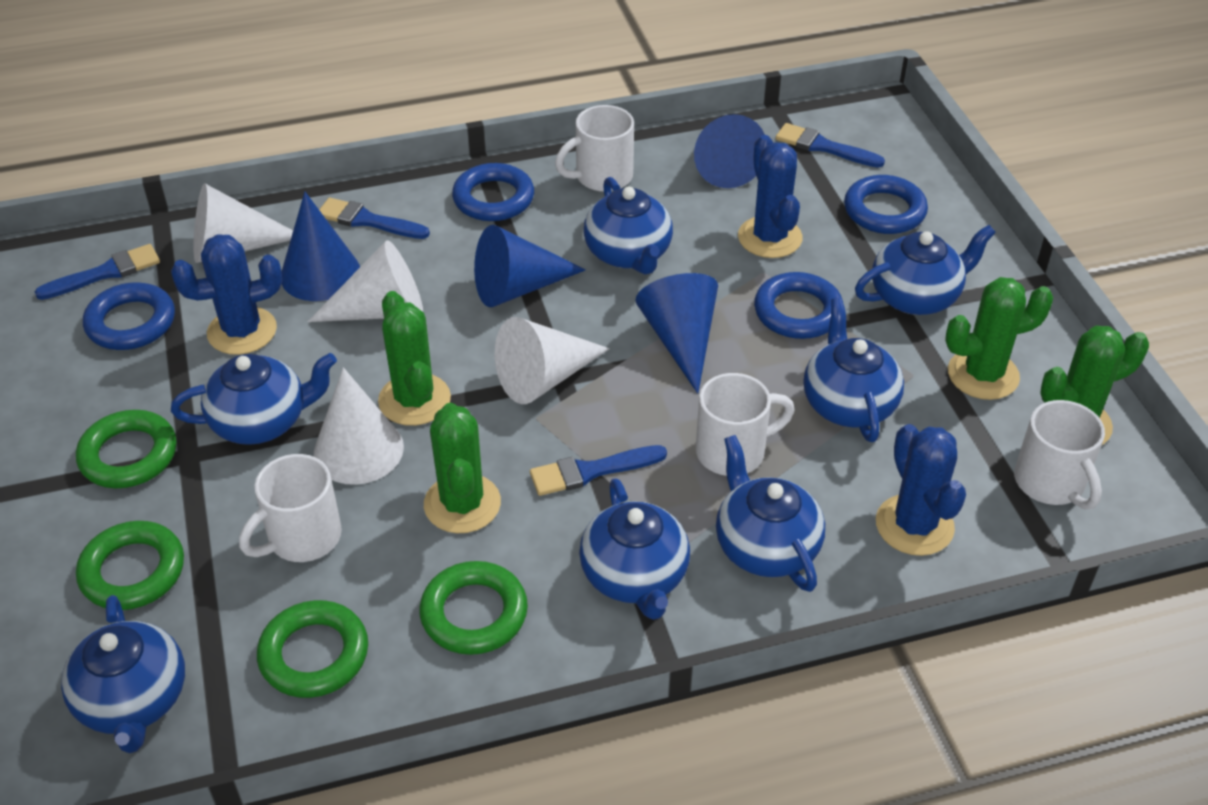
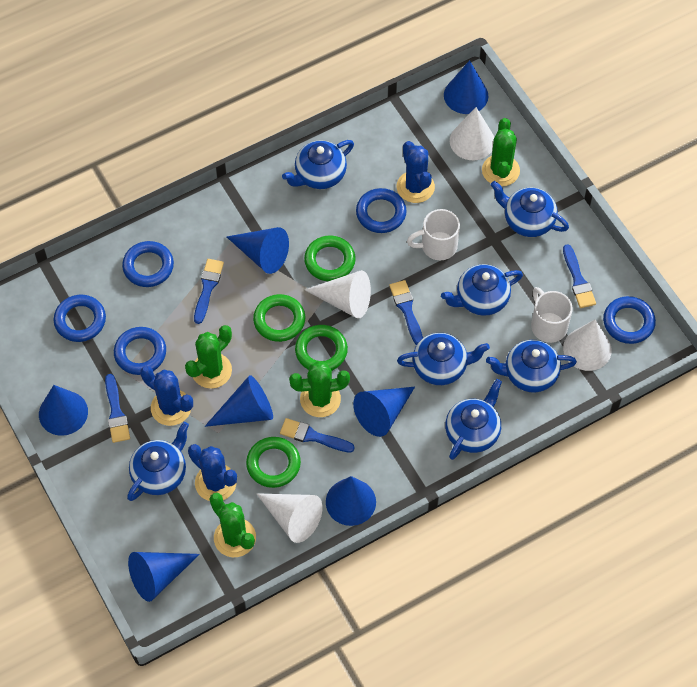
blue brush: [35,244,160,300] [319,198,430,239] [530,445,667,496] [776,123,885,168] = 4 -> [105,374,130,443] [194,259,224,324] [280,418,355,453] [389,280,423,345] [563,244,596,308] = 5
blue cone: [282,192,360,301] [474,225,586,307] [635,273,718,394] [694,114,765,188] = 4 -> [39,385,88,436] [128,552,200,602] [205,375,273,427] [227,227,289,274] [326,476,376,526] [353,387,415,437] [444,60,489,114] = 7
blue ring: [83,282,175,350] [452,163,534,221] [754,272,842,339] [844,175,928,234] = 4 -> [54,295,106,342] [114,327,166,375] [122,241,174,287] [356,188,407,233] [603,296,656,344] = 5
white mug: [239,454,342,562] [555,105,634,192] [696,373,795,476] [1014,400,1105,510] = 4 -> [407,209,460,260] [531,287,573,343] = 2

